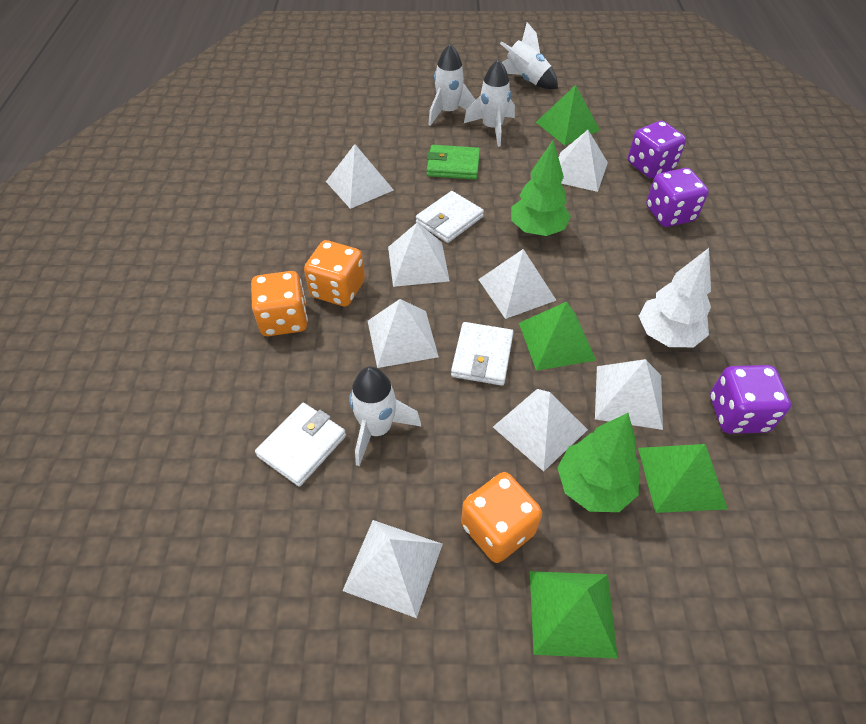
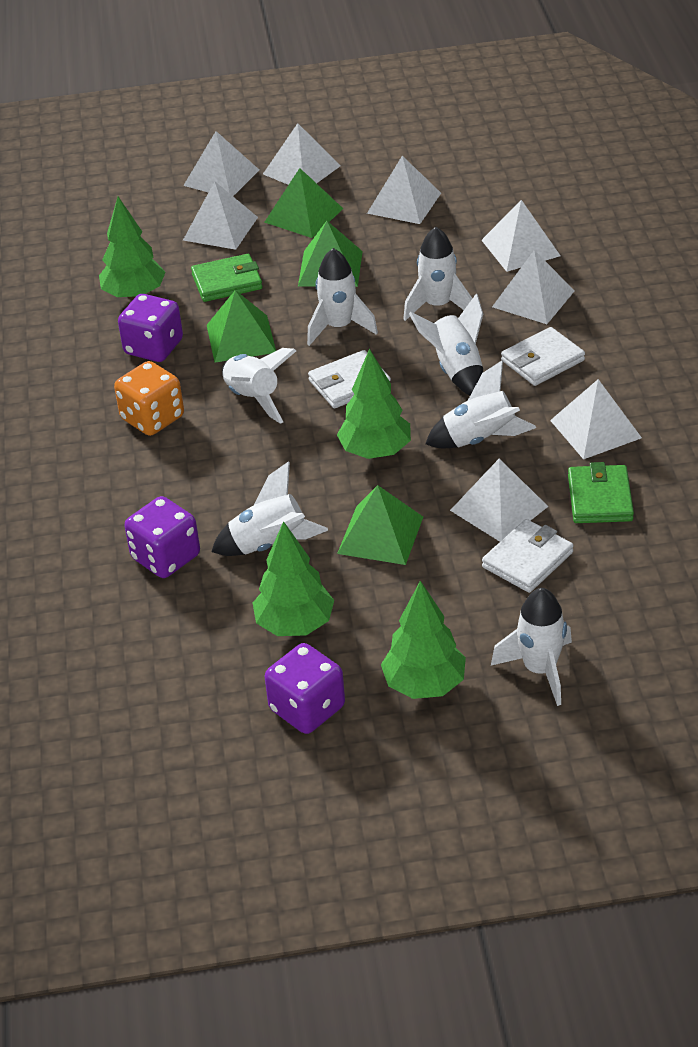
green tree: [511,139,571,236] [557,413,639,512] = 2 -> [99,197,165,300] [253,521,334,636] [337,349,411,459] [381,581,466,699] = 4
green wallet: [427,145,480,180] = 1 -> [191,254,263,302] [568,462,634,523] = 2
orange dice: [251,271,308,336] [304,240,365,306] [461,472,542,563] = 3 -> [114,361,184,436] = 1
white rocket: [349,367,421,466] [428,44,475,126] [464,60,515,147] [500,22,558,89] = 4 -> [211,461,328,556] [222,348,296,424] [307,248,378,346] [403,227,472,321] [409,293,483,395] [425,361,536,448] [491,588,572,706] = 7
white tree: [639,248,711,347] = 1 -> none = 0

